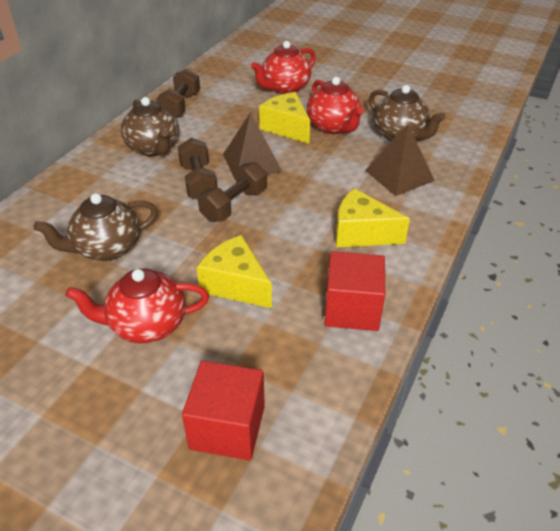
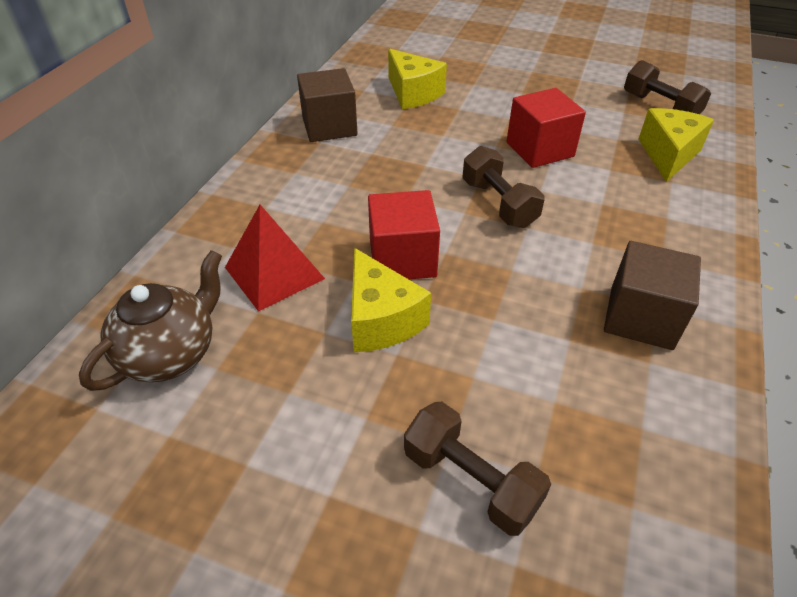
brown cube: none = 0 -> [297,68,358,142] [604,241,701,350] = 2
brown pyramid: [223,112,283,181] [365,125,435,196] = 2 -> none = 0
brown teapot: [33,193,158,261] [121,97,179,156] [369,85,446,142] = 3 -> [79,250,222,391] = 1
red pyramid: none = 0 -> [225,205,325,311] = 1
red teapot: [66,268,209,344] [251,41,316,94] [307,77,363,134] = 3 -> none = 0

